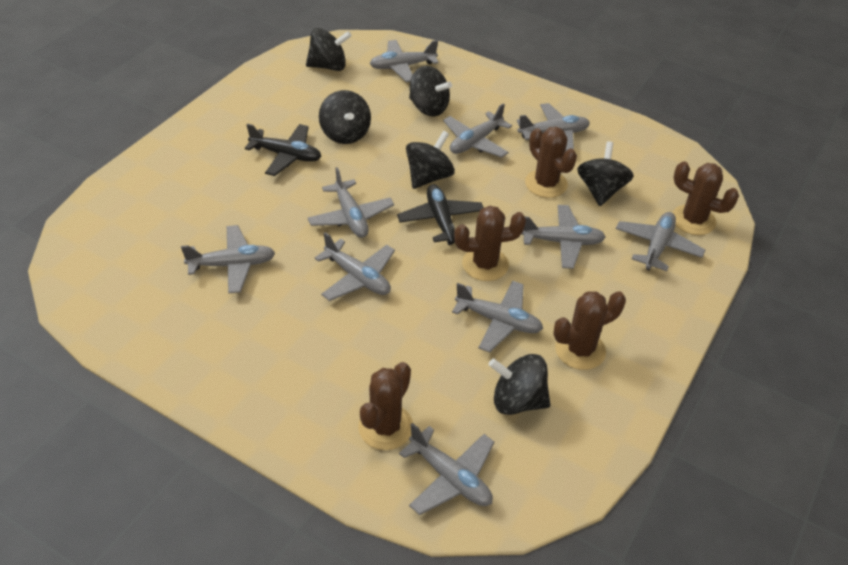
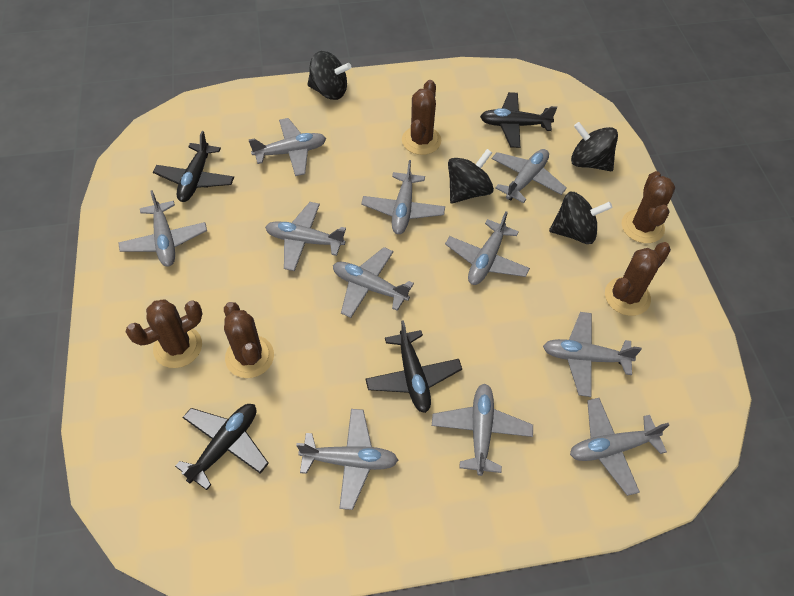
black plane: [245,124,321,176] [397,184,484,245] = 2 -> [153,131,234,202] [175,404,269,490] [365,320,462,413] [480,92,557,148] = 4
black spinning top: [306,28,352,71] [319,90,371,144] [406,131,455,189] [409,66,452,117] [489,354,550,415] [577,141,634,206] = 6 -> [307,51,351,100] [448,149,494,203] [549,192,612,244] [571,122,618,171] = 4
grey plane: [181,225,275,294] [307,167,394,238] [315,232,395,301] [370,40,438,82] [399,423,494,515] [443,103,512,158] [452,281,543,352] [517,103,590,151] [522,205,605,269] [616,212,705,271] = 10 -> [118,190,207,267] [249,118,326,176] [265,202,346,271] [296,409,398,510] [333,247,414,318] [361,160,445,234] [432,384,533,476] [445,211,530,285] [492,149,567,203] [543,312,642,397] [570,398,669,496] = 11

